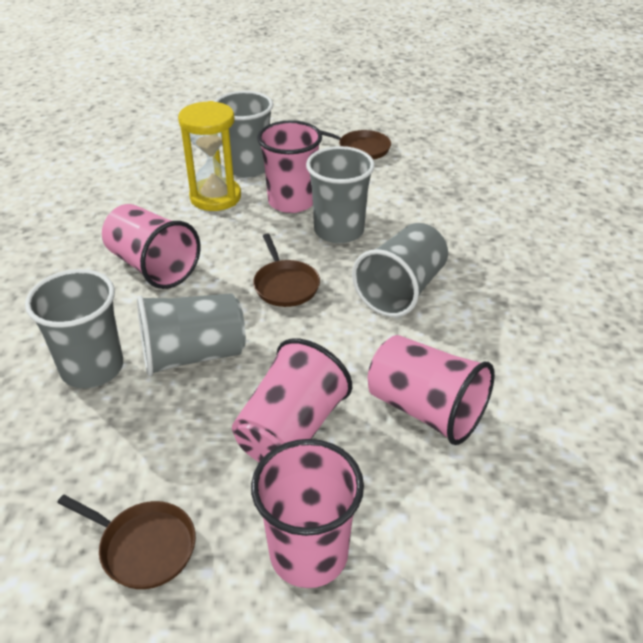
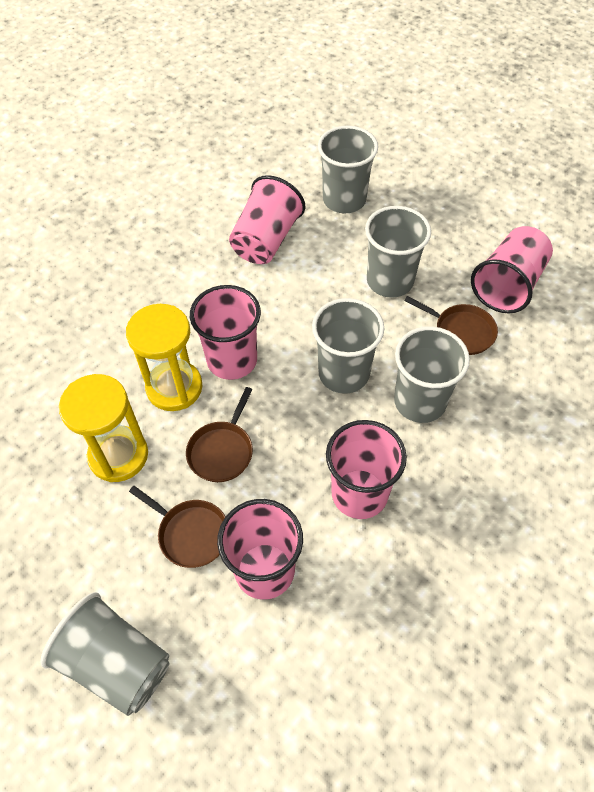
yellow hourglass: [178,101,241,211] = 1 -> [59,374,148,482] [126,304,202,411] = 2

